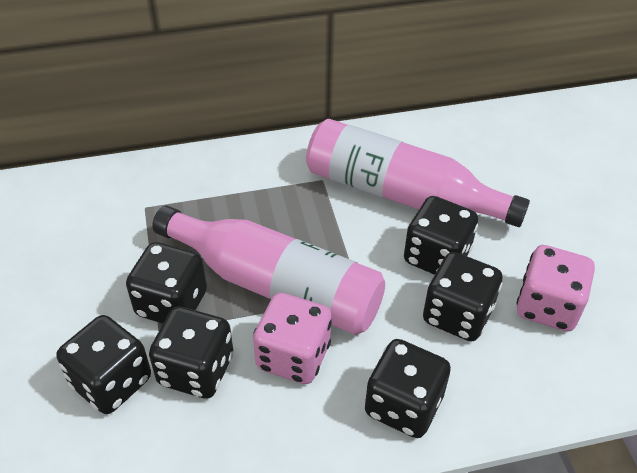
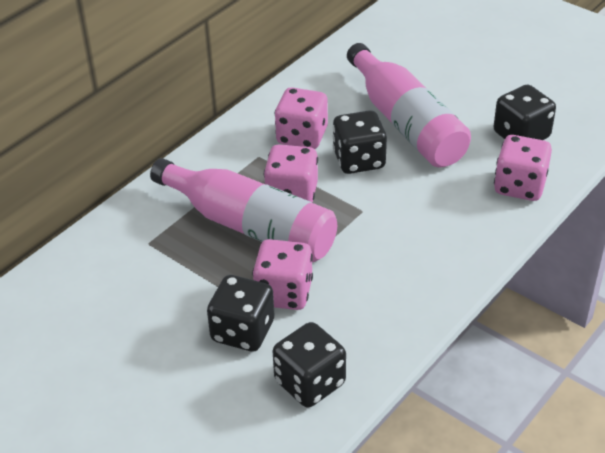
black dice: [56,315,151,414] [126,242,207,324] [149,307,233,399] [365,339,451,438] [404,196,478,275] [423,252,502,341] = 6 -> [207,275,274,351] [273,322,346,408] [333,110,387,174] [494,85,556,140] = 4
pink dice: [253,293,332,384] [516,245,595,331] = 2 -> [252,239,313,310] [264,145,318,202] [275,87,328,149] [494,135,552,201] = 4

